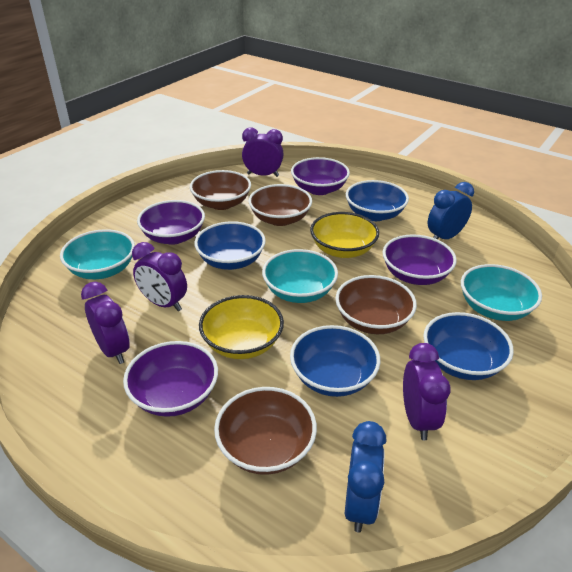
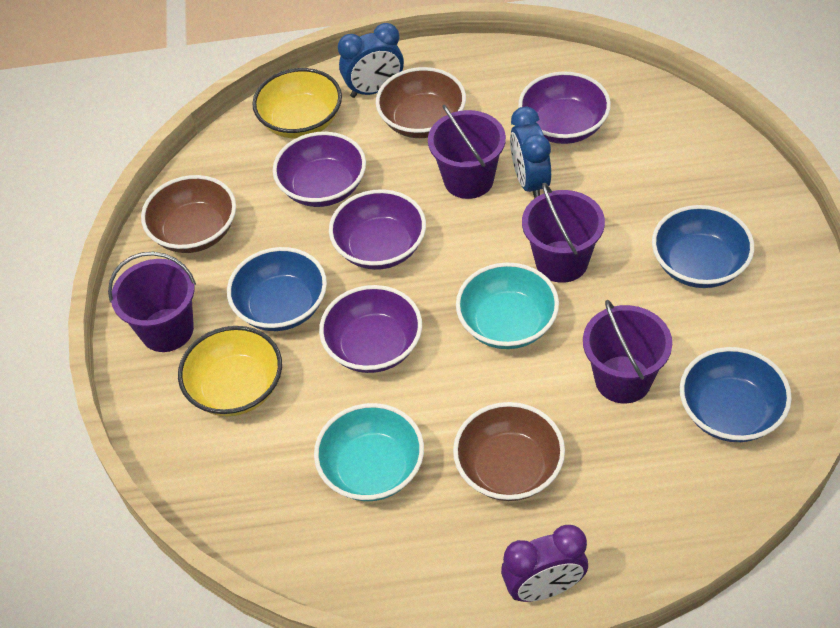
blue bowl: [194,221,266,270] [290,325,380,397] [346,180,409,221] [423,312,514,380] = 4 -> [227,247,327,331] [652,205,754,288] [680,347,792,442] = 3
brown bowl: [190,170,251,210] [214,387,317,475] [249,184,312,226] [335,275,417,334] = 4 -> [141,175,236,253] [376,67,466,138] [453,402,565,501] = 3
purple bucket: none = 0 -> [108,252,196,352] [428,105,506,199] [522,183,605,283] [583,300,672,403] = 4
purple clock: [81,282,130,364] [132,242,187,311] [242,127,284,177] [403,343,451,440] = 4 -> [501,525,588,602] = 1
turquoise bowl: [60,229,135,279] [262,249,338,303] [461,264,542,321] = 3 -> [314,403,424,501] [456,262,559,349] = 2

